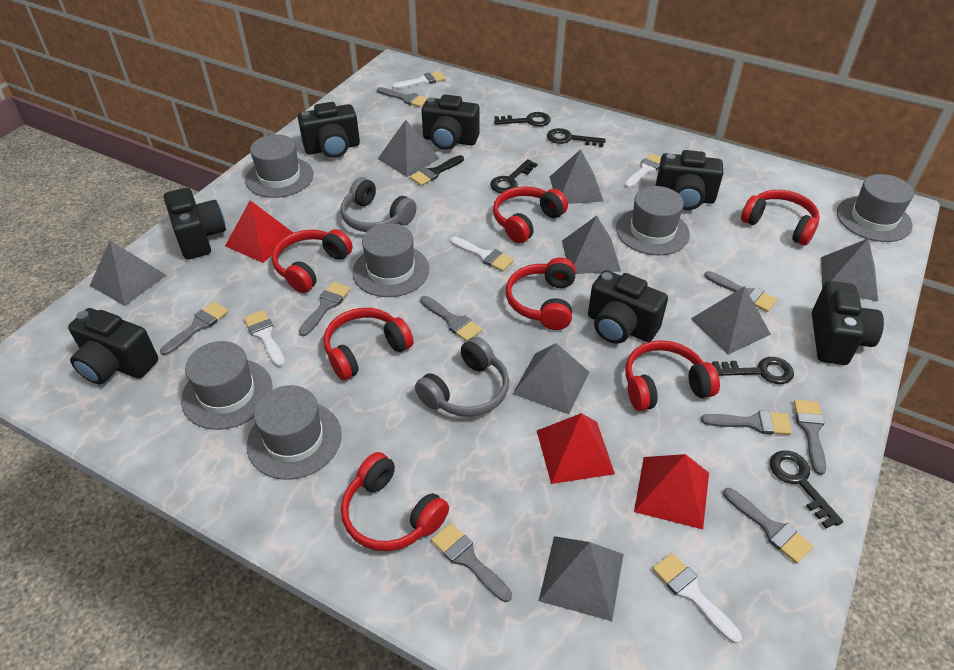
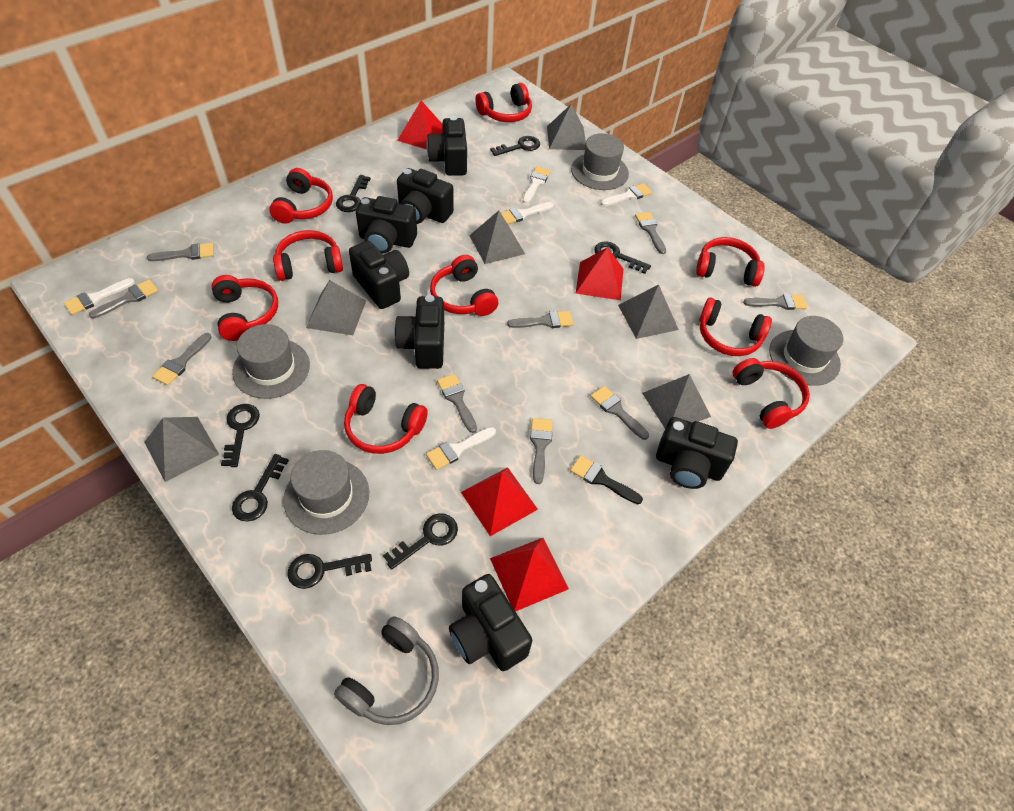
black key: [490,159,537,193] [494,112,551,127] [547,128,606,147] [712,357,794,384] [770,450,843,529] = 5 -> [221,404,260,467] [232,454,289,522] [287,554,372,589] [336,175,371,212] [383,514,458,570] [490,136,540,156] [594,241,651,274] = 7
grey hat: [181,341,273,430] [245,134,314,198] [247,385,342,480] [352,223,429,297] [616,186,690,255] [837,174,914,242] = 6 -> [232,324,310,399] [283,450,369,535] [571,133,629,190] [769,316,844,386] = 4
grey headphones: [340,177,417,232] [415,337,509,417] = 2 -> [334,616,439,725] = 1
grey pyramid: [90,240,166,306] [378,120,440,177] [513,343,589,414] [539,536,624,621] [550,149,604,204] [562,216,621,274] [691,286,771,355] [821,238,878,301] = 8 -> [144,417,219,482] [306,280,366,335] [469,211,525,264] [547,104,586,150] [618,284,679,339] [642,374,711,428] = 6
red headphones: [272,229,353,293] [323,308,413,380] [341,452,449,551] [493,186,568,243] [506,258,576,330] [625,340,720,411] [741,190,820,245] = 7 -> [212,275,278,341] [269,168,333,224] [273,230,343,281] [344,384,428,454] [430,255,498,316] [475,83,532,122] [696,237,765,287] [699,298,772,356] [733,358,810,429] = 9
red pyramid: [225,200,293,263] [537,413,615,484] [634,454,709,529] = 3 -> [397,100,443,150] [461,467,538,536] [490,538,569,612] [576,247,624,300] = 4

